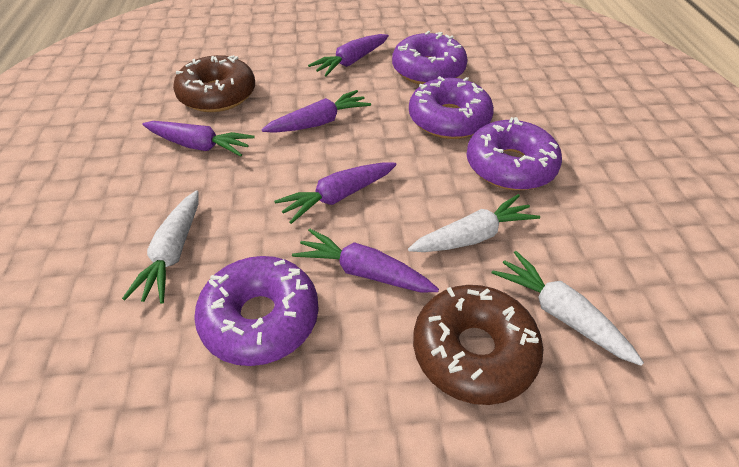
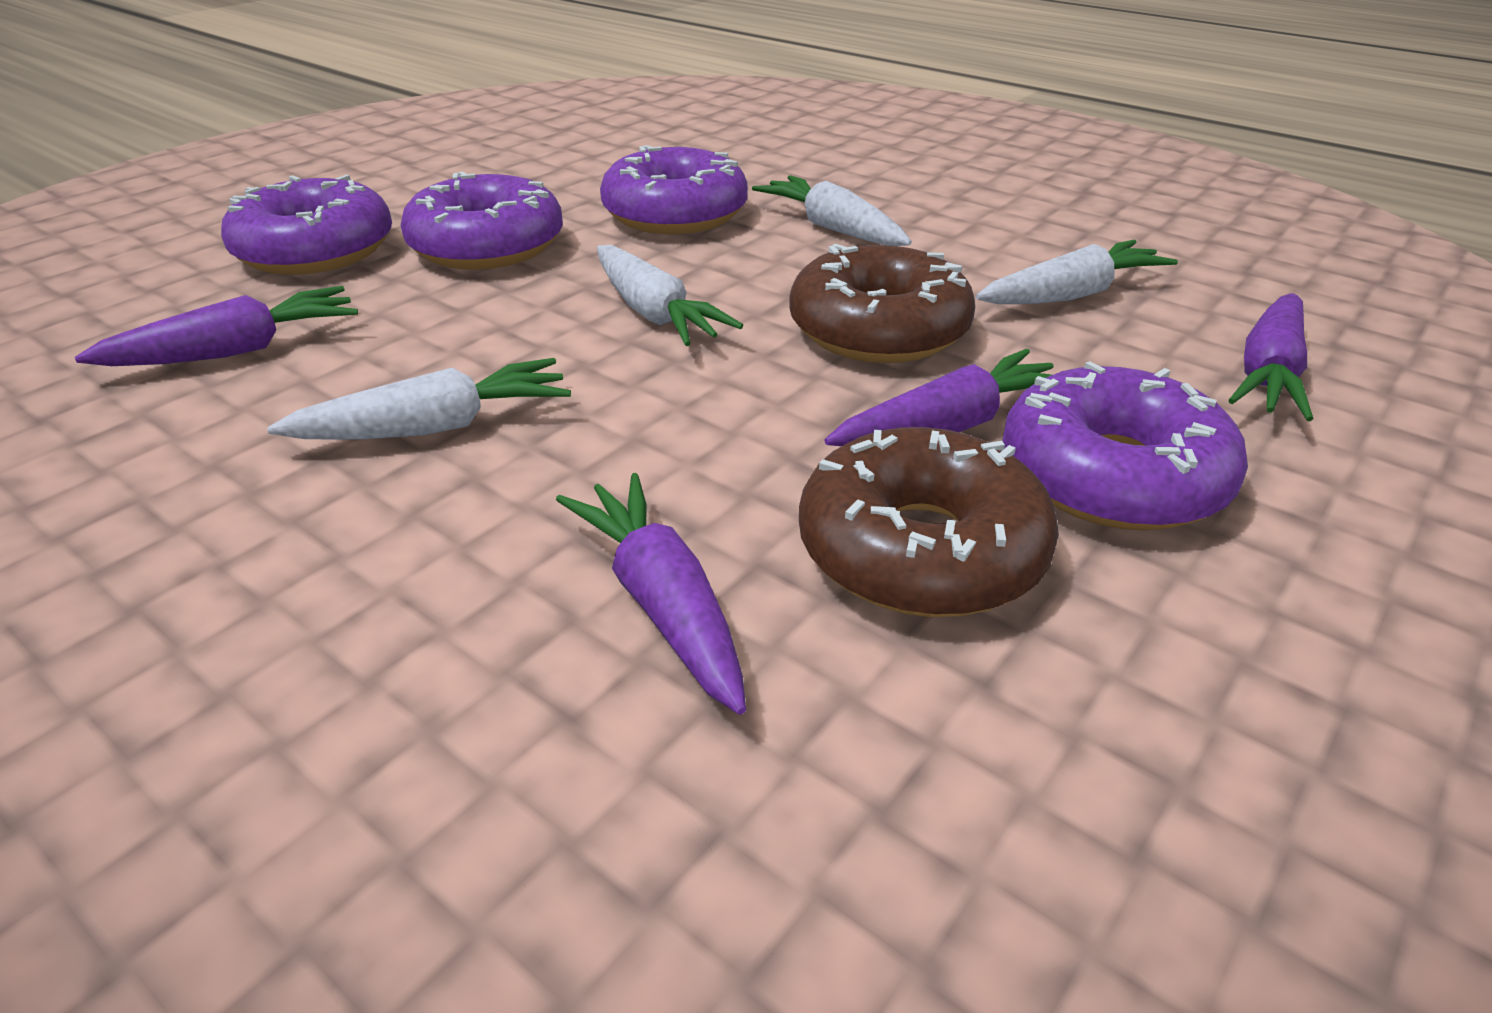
purple carrot: [143,121,255,156] [261,90,371,133] [274,162,396,224] [292,229,439,292] [308,34,389,76] = 5 -> [75,286,358,366] [556,473,746,715] [825,349,1054,446] [1228,293,1313,421] = 4
white carrot: [122,190,199,304] [408,194,540,252] [492,251,644,366] = 3 -> [267,358,571,440] [597,245,743,346] [752,175,912,246] [976,240,1178,304] = 4

